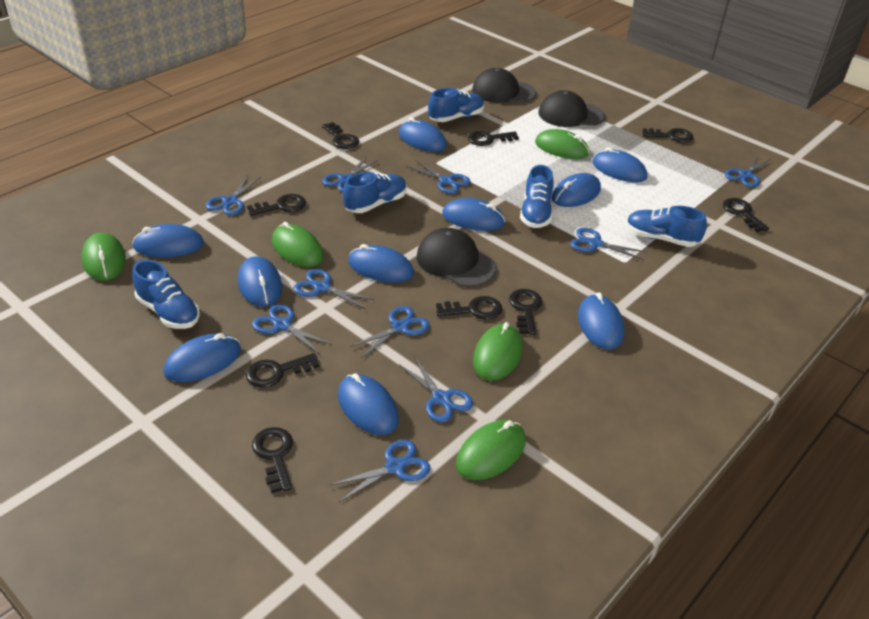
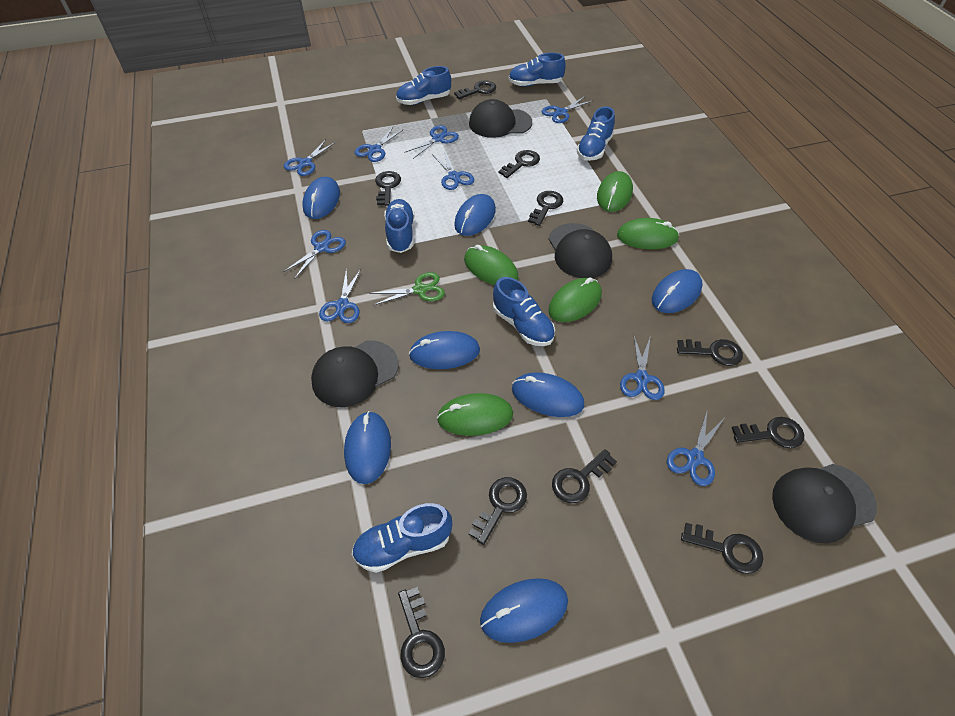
black cap: [416,228,496,287] [472,68,537,103] [538,90,605,127] = 3 -> [311,341,399,407] [469,99,532,138] [548,223,612,278] [772,464,877,543] = 4
black key: [246,353,320,388] [247,194,306,216] [252,427,293,493] [322,122,359,149] [436,296,502,320] [468,131,519,146] [509,289,542,335] [643,128,693,143] [723,198,769,232] = 9 -> [375,171,401,206] [398,587,445,678] [454,80,496,99] [468,477,527,545] [498,150,540,178] [528,191,563,226] [552,449,617,503] [677,339,743,366] [681,523,763,574] [732,417,804,448] = 10
blue mouse: [132,224,204,257] [164,333,241,382] [238,256,282,307] [338,373,399,435] [348,244,414,283] [399,117,447,152] [442,198,506,231] [552,173,601,207] [578,292,624,350] [592,147,648,183] = 10 -> [302,177,340,219] [344,411,391,484] [409,331,480,369] [454,194,496,236] [480,578,568,643] [512,372,584,417] [652,269,703,313] = 7
blue scissors: [206,175,261,215] [252,304,332,354] [293,269,374,309] [322,157,378,192] [329,439,430,502] [350,306,430,358] [399,356,473,423] [406,160,471,194] [571,228,647,260] [725,155,771,187] = 10 -> [283,230,346,279] [284,139,336,176] [319,268,361,323] [354,127,404,162] [404,125,459,159] [432,151,474,190] [541,96,594,123] [620,336,664,400] [667,412,724,486] = 9
blue shoe: [132,259,200,329] [343,172,407,213] [428,88,484,122] [520,165,554,228] [626,206,707,247] = 5 -> [352,503,452,573] [384,199,414,253] [396,66,451,105] [493,277,555,346] [508,53,566,86] [577,106,615,161] = 6
green scissors: none = 0 -> [369,272,445,306] = 1

